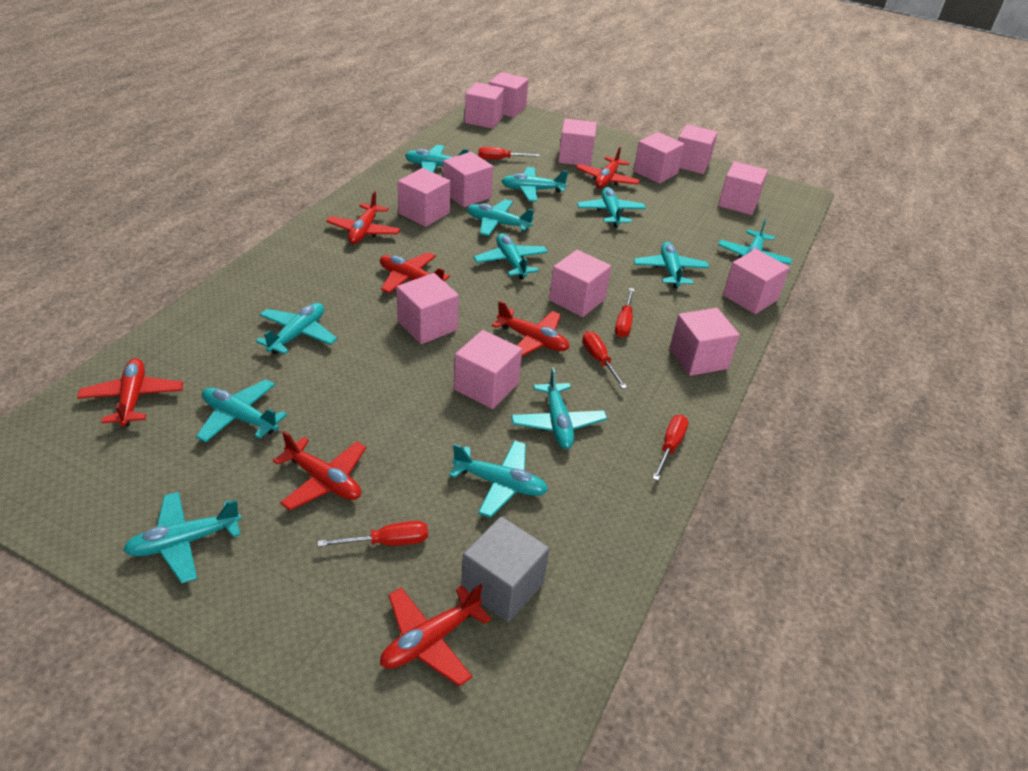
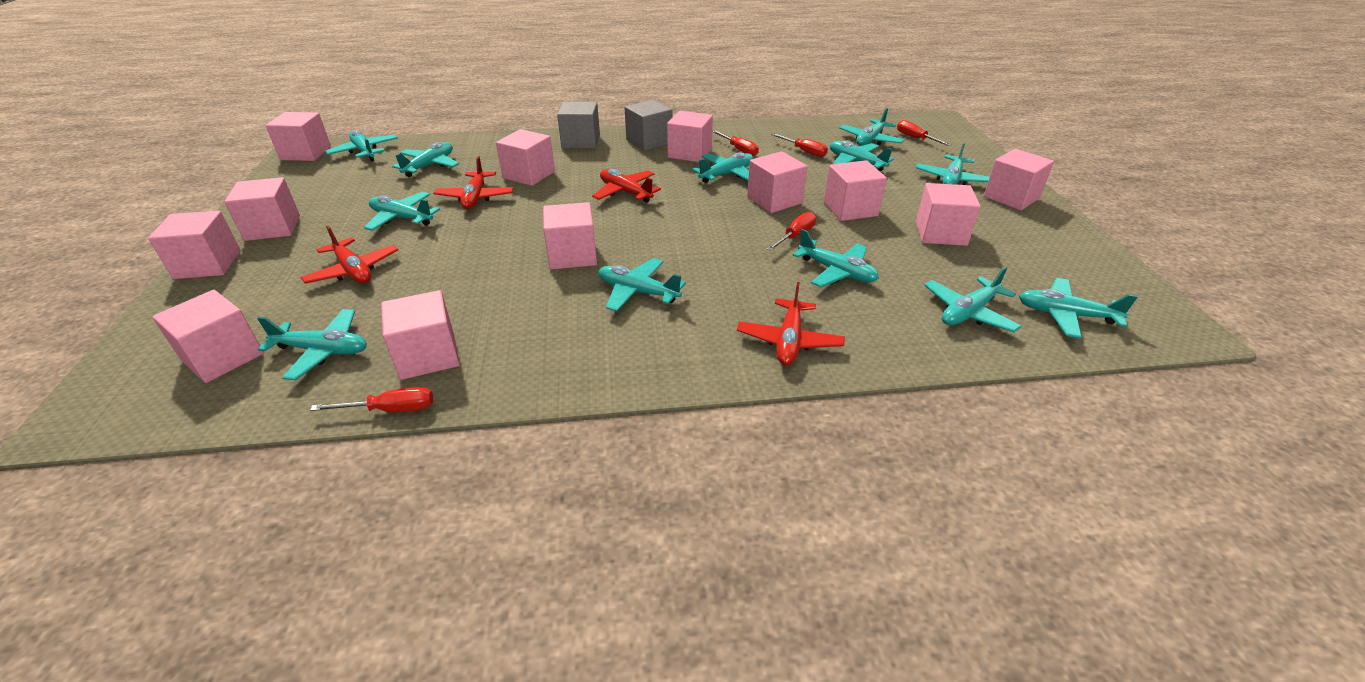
grey cube: [461,516,550,622] = 1 -> [557,102,600,149] [624,100,673,151] = 2
pink cube: [397,273,459,344] [398,168,451,227] [443,152,493,207] [454,330,522,409] [465,82,505,129] [489,72,529,118] [549,250,611,317] [558,118,597,166] [633,132,685,184] [670,308,740,376] [678,124,718,174] [718,161,768,215] [723,249,790,314] = 13 -> [148,211,241,279] [152,290,264,383] [224,177,300,241] [265,112,331,161] [381,290,460,380] [496,129,555,186] [543,202,597,270] [667,111,713,162] [747,151,808,213] [824,160,887,221] [916,183,981,246] [984,149,1054,210] = 12
red plane: [77,358,183,427] [273,431,366,510] [326,191,400,244] [380,252,450,293] [380,584,491,687] [492,301,570,357] [576,146,640,188] = 7 -> [301,226,398,284] [434,156,514,209] [592,169,661,203] [737,282,845,365] = 4

